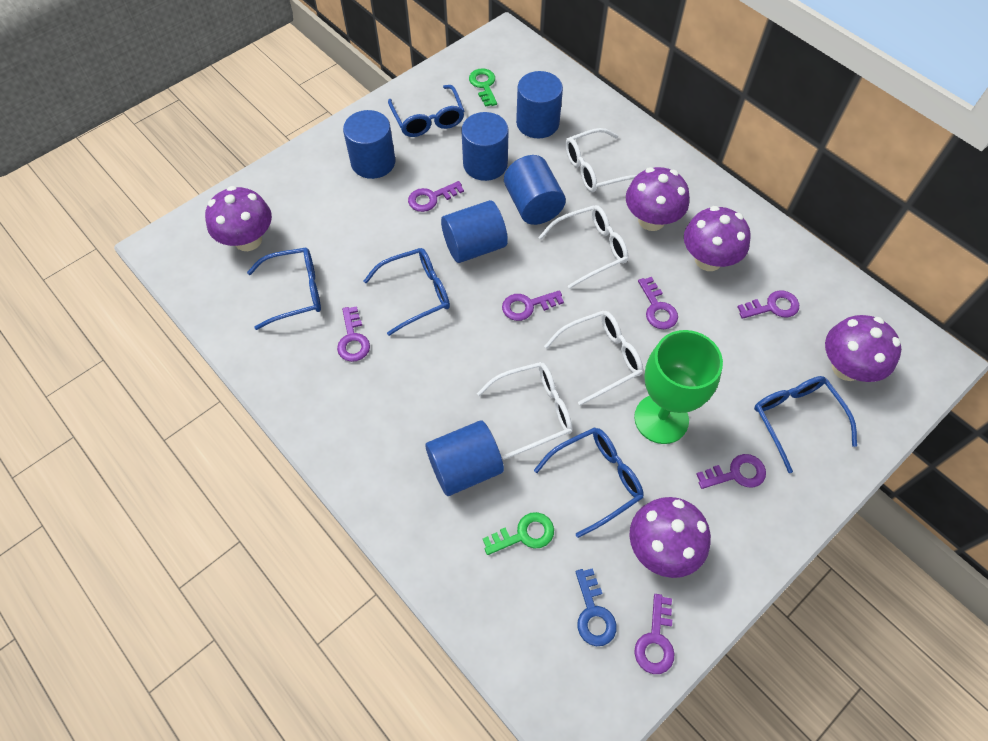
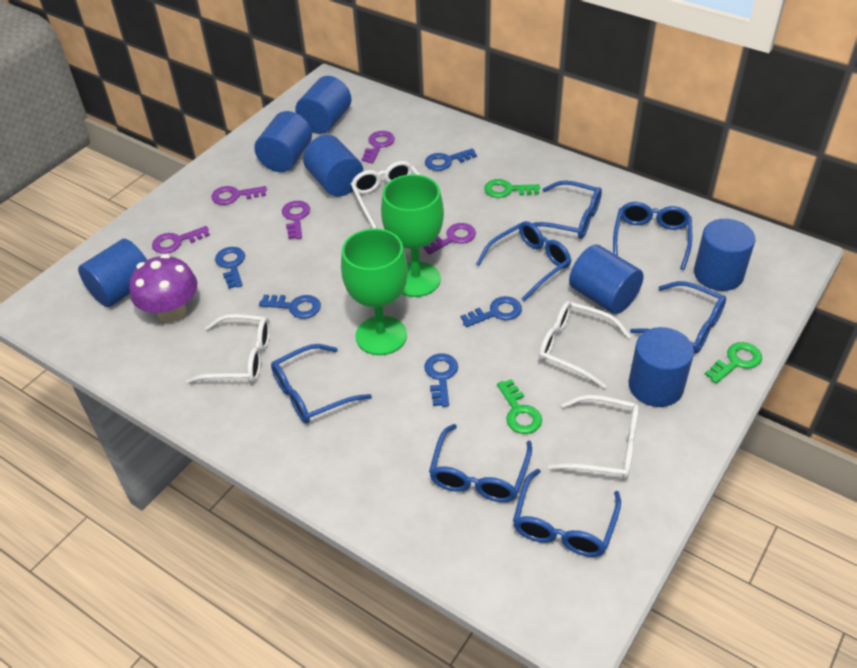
blue cylinder: [343,110,395,179] [425,421,504,496] [441,200,508,263] [461,112,509,181] [504,155,566,225] [516,71,563,138] = 6 -> [78,239,147,307] [254,111,312,172] [295,76,351,134] [303,135,363,196] [569,244,644,314] [628,327,694,407] [694,219,756,291] = 7
blue glasses: [247,248,321,330] [364,248,450,336] [388,85,464,137] [534,427,644,538] [754,376,857,473] = 5 -> [271,344,372,424] [429,424,532,502] [476,221,572,301] [513,469,621,557] [532,180,602,239] [613,202,692,270] [630,281,726,353] = 7
blue key: [576,568,617,646] = 1 -> [215,247,245,289] [259,295,321,319] [424,353,458,407] [425,148,477,171] [461,296,522,327] = 5
green goblet: [634,330,723,444] = 1 -> [341,229,408,355] [381,174,444,297] = 2
green key: [469,68,497,107] [483,512,554,555] = 2 -> [484,179,540,198] [497,379,542,434] [705,342,762,384] = 3
purple key: [337,306,370,362] [408,181,464,212] [502,290,564,321] [634,594,674,674] [638,277,678,329] [697,454,766,489] [737,290,799,319] = 7 -> [152,226,210,254] [211,186,267,205] [282,201,310,239] [362,131,395,163] [423,223,476,255] = 5
purple mushroom: [205,186,272,251] [626,167,689,231] [629,497,711,578] [684,206,751,271] [825,315,901,382] = 5 -> [129,254,197,323] = 1

